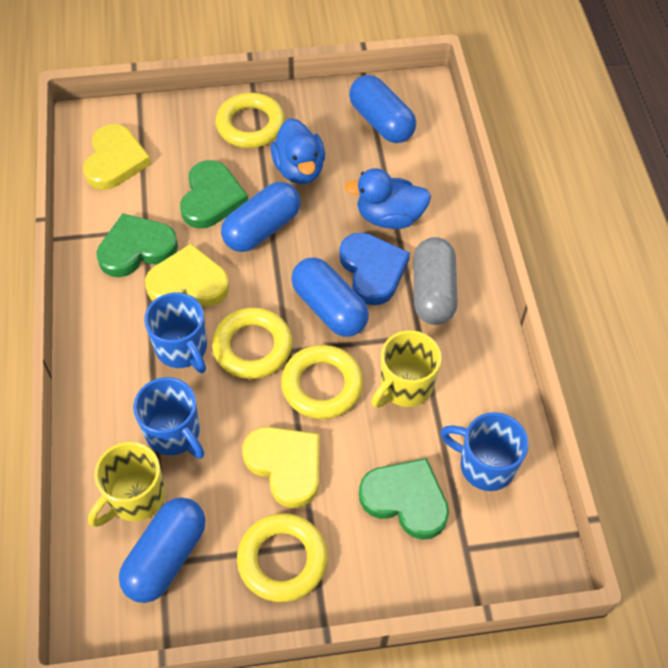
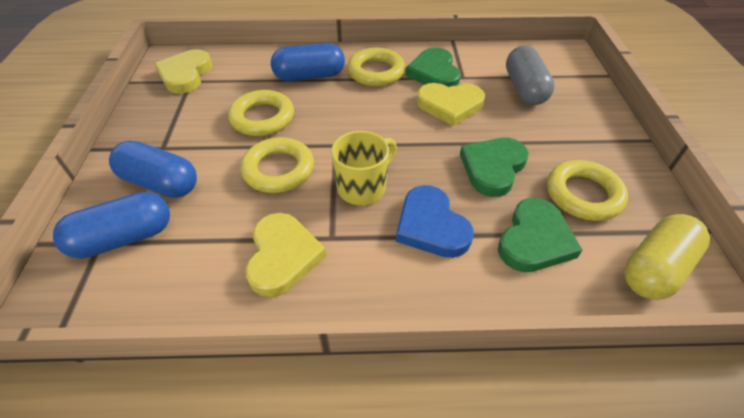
blue capsule: [119,497,205,603] [221,182,300,252] [291,257,369,337] [349,75,416,143] = 4 -> [53,192,170,259] [109,140,197,198] [271,43,345,81] = 3
blue duck: [271,118,325,184] [345,168,431,229] = 2 -> none = 0
blue mug: [133,377,204,459] [144,293,207,373] [440,412,529,491] = 3 -> none = 0
yellow capsule: none = 0 -> [624,214,710,300] = 1
yellow mug: [88,442,165,527] [371,330,442,408] = 2 -> [331,131,397,205] = 1

